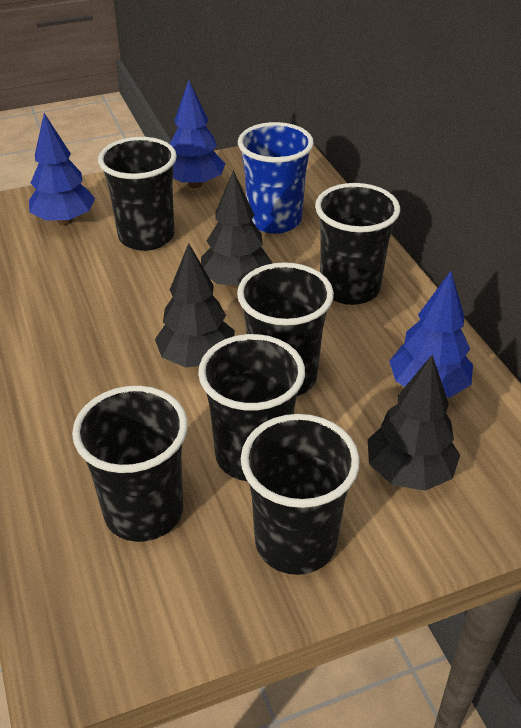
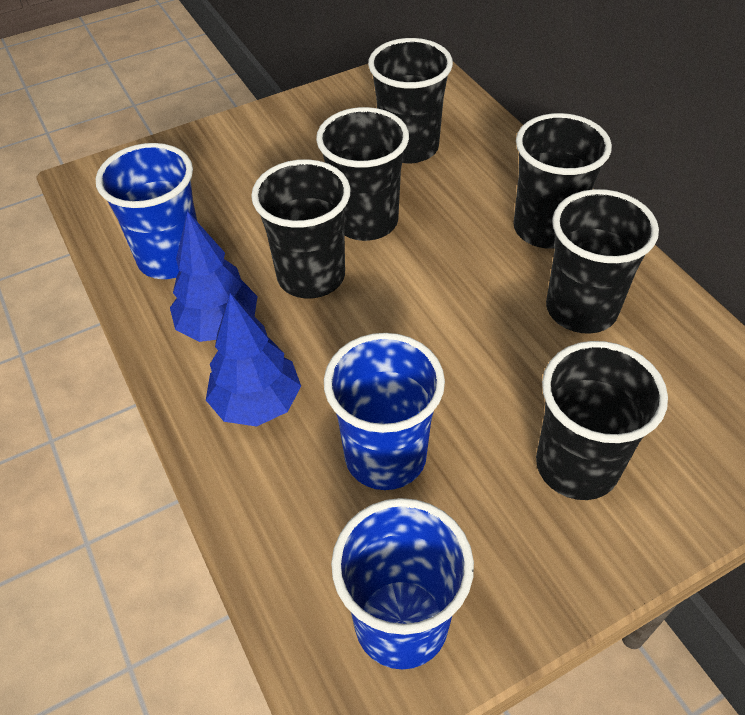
black tree: [155,243,235,368] [201,170,272,288] [368,355,460,491] = 3 -> none = 0
blue cup: [238,122,314,234] = 1 -> [96,143,198,279] [324,333,445,490] [331,498,474,670] = 3
blue tree: [29,113,95,225] [170,80,225,188] [389,271,473,397] = 3 -> [170,211,257,342] [206,293,301,427] = 2

